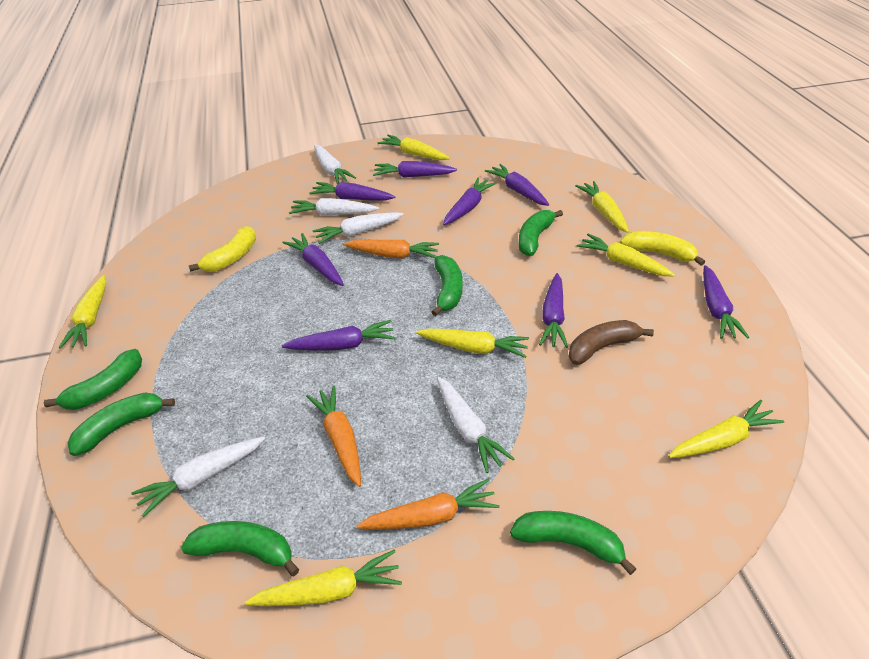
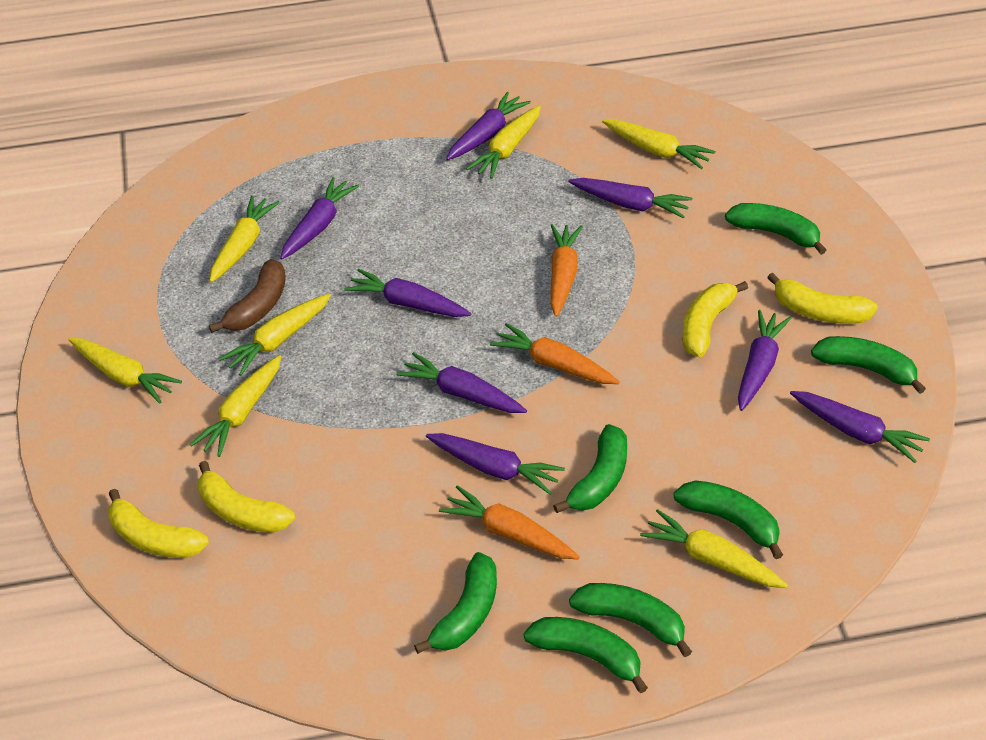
green banana: [44,349,142,410] [68,393,175,456] [181,521,299,576] [432,255,463,316] [510,511,636,575] [518,210,563,256] = 6 -> [414,552,497,654] [524,617,648,693] [553,424,627,513] [569,583,692,657] [674,480,783,559] [725,203,826,255] [811,336,926,394] = 7
white carrot: [131,437,265,517] [289,198,379,216] [313,212,404,244] [314,145,356,185] [437,377,514,473] = 5 -> none = 0
yellow banana: [189,226,256,272] [620,231,705,266] = 2 -> [108,489,209,558] [198,461,295,533] [682,281,748,357] [767,273,878,324] = 4

